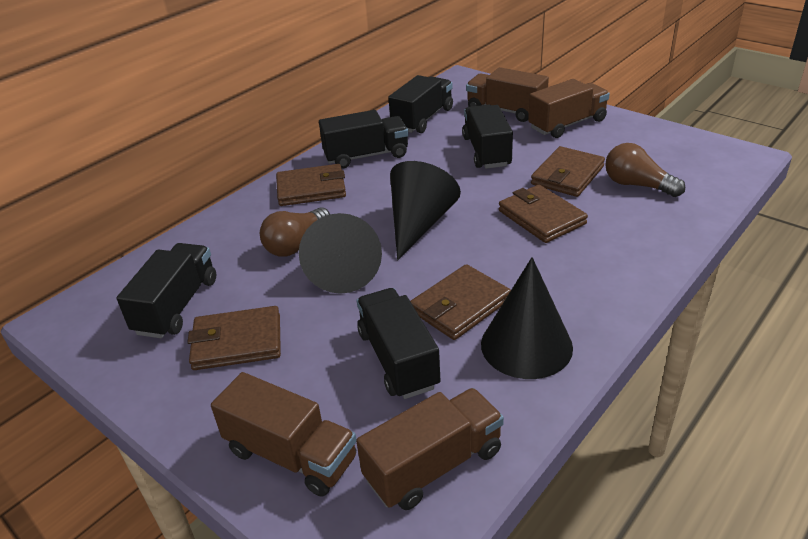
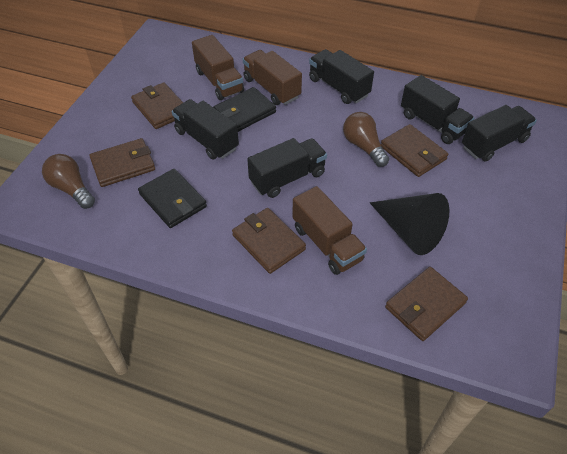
black cone: [299,213,382,294] [390,161,461,261] [481,257,573,379] = 3 -> [370,193,449,255] = 1
black wallet: none = 0 -> [138,169,207,228] [213,87,276,132] = 2
brown truck: [211,372,357,497] [356,388,504,510] [466,67,549,122] [528,79,610,138] = 4 -> [192,35,244,100] [243,50,302,105] [292,186,367,275] = 3

